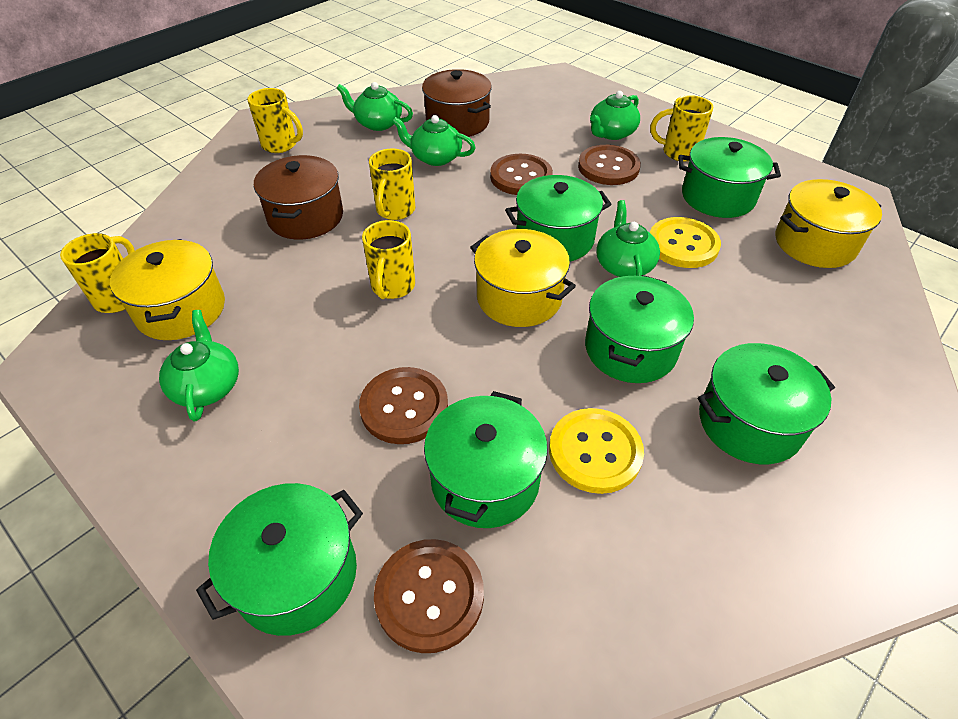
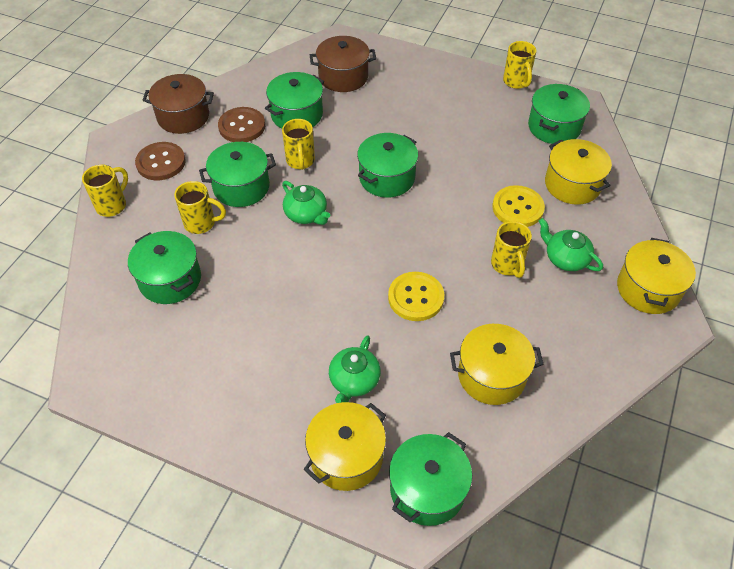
brown button: [359,367,448,444] [374,539,484,653] [490,154,553,195] [578,145,641,185] = 4 -> [135,142,186,180] [218,107,265,142] = 2
green teapot: [159,310,239,422] [337,82,413,131] [392,115,476,166] [590,91,640,140] [596,200,660,277] = 5 -> [282,181,330,225] [329,335,381,403] [539,218,603,271] = 3
yellow pot: [110,239,225,340] [470,229,576,327] [776,179,882,268] = 3 -> [304,402,386,491] [450,324,544,405] [545,139,612,205] [617,238,696,314] = 4

